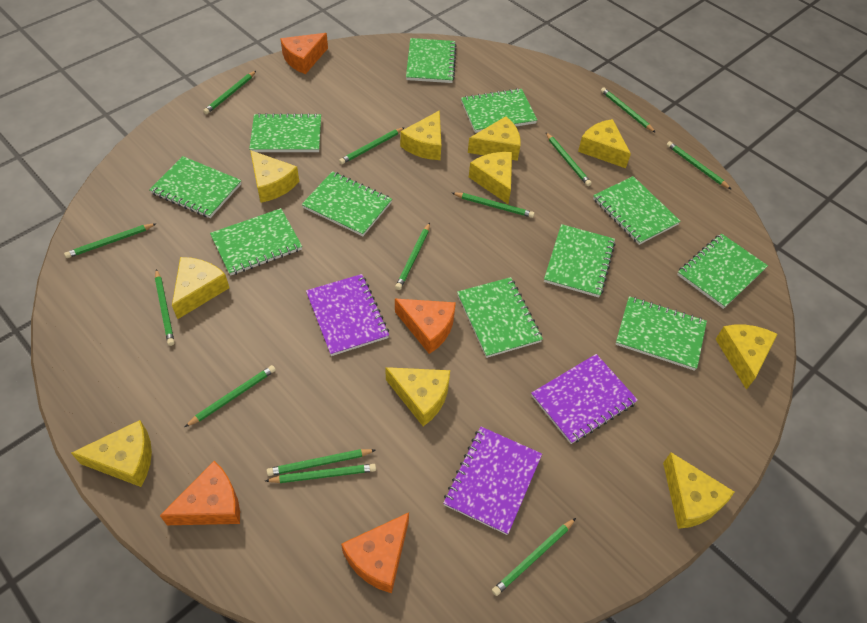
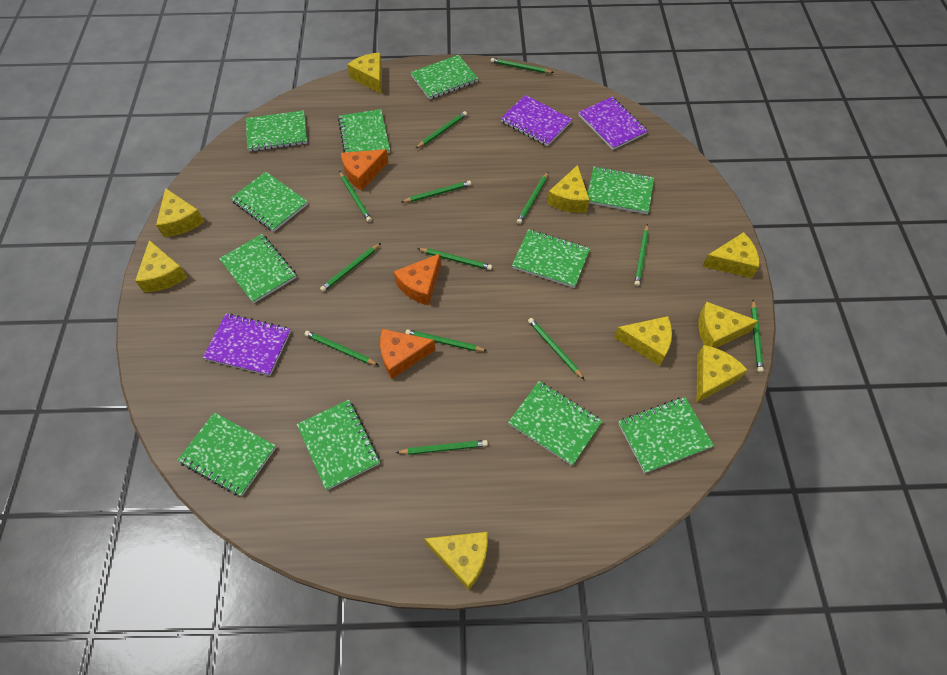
orange cheese: [160,461,240,525] [280,33,328,74] [341,512,409,593] [395,298,456,354] = 4 -> [341,149,389,191] [380,329,435,379] [393,254,441,305] = 3
yellow cheese: [71,420,152,487] [172,257,229,319] [250,150,299,203] [385,367,450,426] [400,110,441,160] [468,116,521,161] [469,152,512,204] [578,119,631,168] [663,452,734,529] [716,325,777,390] = 10 -> [135,240,187,292] [156,188,204,237] [347,53,382,94] [424,532,488,590] [547,165,589,213] [614,316,672,366] [697,345,747,402] [699,302,758,348] [702,232,759,278] = 9

